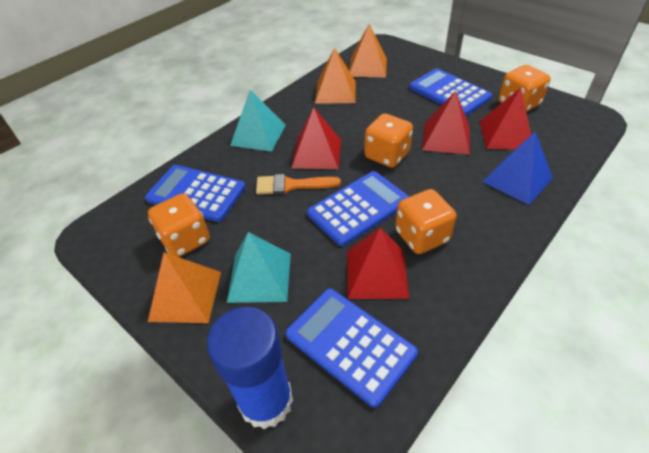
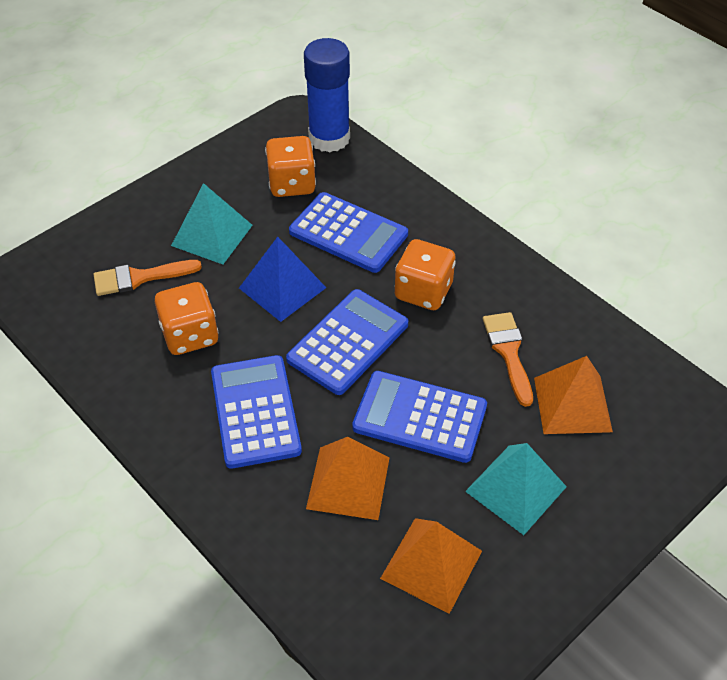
orange brush: [256,174,341,195] = 1 -> [94,260,202,296] [483,312,533,407] = 2
orange dice: [148,193,210,257] [364,113,413,168] [395,189,456,254] [498,65,550,112] = 4 -> [155,282,219,355] [265,136,316,197] [395,239,456,310] = 3
red pyramid: [292,107,341,169] [347,228,409,299] [422,91,470,155] [480,88,531,149] = 4 -> none = 0

